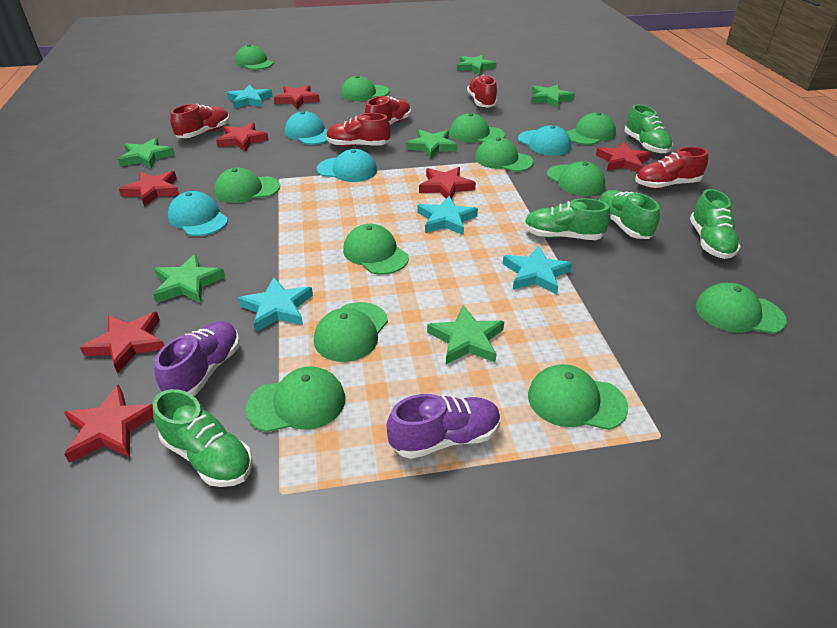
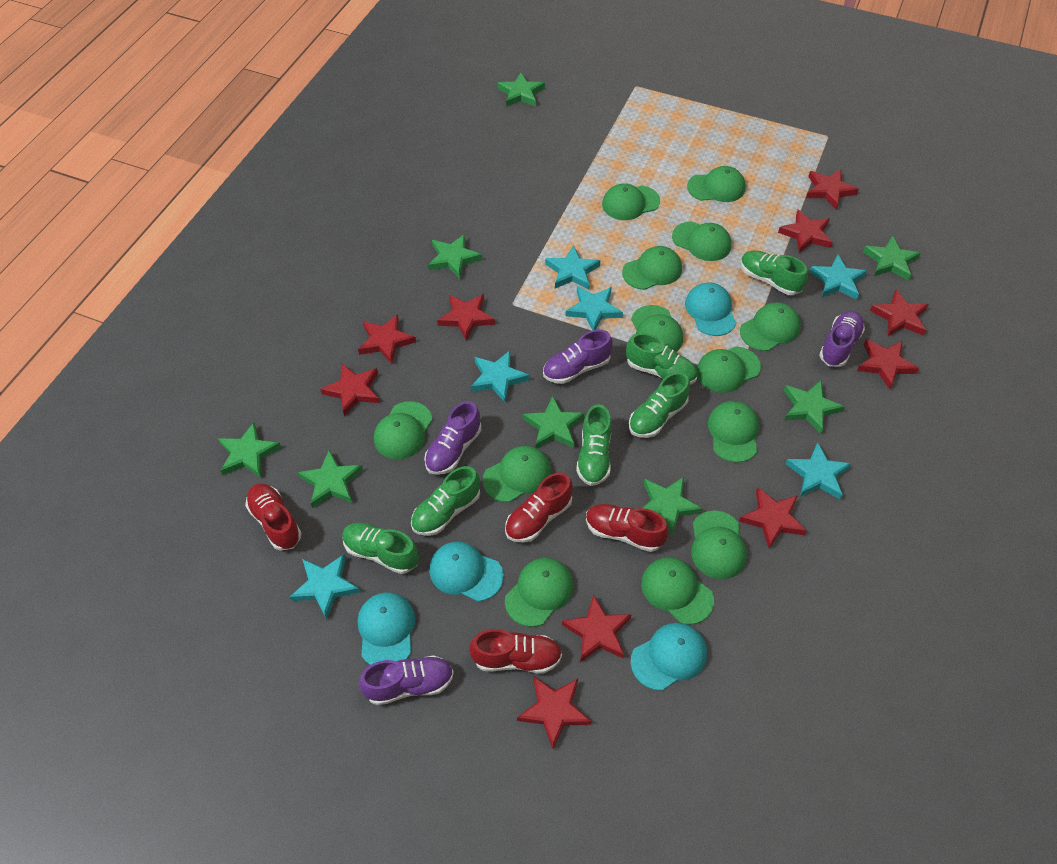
green cap: [214,168,280,203] [235,44,273,70] [246,366,345,432] [314,302,388,362] [341,75,389,101] [343,224,409,275] [450,113,505,142] [475,137,534,172] [528,364,628,430] [547,161,605,196] [566,112,616,145] [696,282,787,334] = 12 -> [374,401,432,459] [482,446,551,502] [505,558,574,627] [602,183,660,220] [622,246,682,290] [631,305,683,352] [641,557,714,625] [672,221,731,261] [687,166,746,202] [691,510,747,579] [697,346,761,393] [708,401,759,463] [740,302,801,351] = 13
green shoe: [153,389,253,487] [524,198,610,240] [599,190,660,239] [624,104,673,154] [690,189,741,259] = 5 -> [342,522,419,574] [411,466,480,536] [576,404,612,486] [626,333,697,385] [629,372,690,438] [741,250,808,295] = 6
green star: [118,138,175,169] [153,254,225,303] [406,129,458,159] [427,305,504,364] [457,55,496,75] [531,84,575,108] = 6 -> [218,423,281,478] [298,450,363,508] [428,234,482,279] [497,73,545,107] [523,396,584,448] [643,477,702,536] [784,380,845,434] [863,235,921,281] = 8
purple shoe: [155,321,240,396] [387,394,501,459] = 2 -> [359,655,454,705] [424,401,481,475] [543,330,613,384] [819,311,865,367] = 4
red shoe: [170,104,230,138] [326,113,391,147] [365,96,411,125] [467,75,497,108] [635,147,708,188] = 5 -> [245,484,302,551] [469,629,562,673] [505,472,573,543] [586,504,669,552] = 4
red star: [64,385,153,463] [80,312,164,373] [119,171,179,207] [216,122,269,152] [274,85,320,109] [419,167,476,199] [596,142,651,172] = 7 -> [320,363,380,416] [358,314,416,364] [437,294,495,341] [517,676,591,749] [562,594,632,662] [739,487,807,548] [778,210,832,253] [806,169,859,209] [857,339,919,390] [870,290,929,336] = 10
turquoise star: [227,85,273,109] [238,277,313,332] [417,196,478,235] [503,246,572,295] = 4 -> [290,554,360,620] [471,351,529,402] [545,245,600,290] [565,286,623,331] [786,442,852,499] [809,254,867,300] = 6

